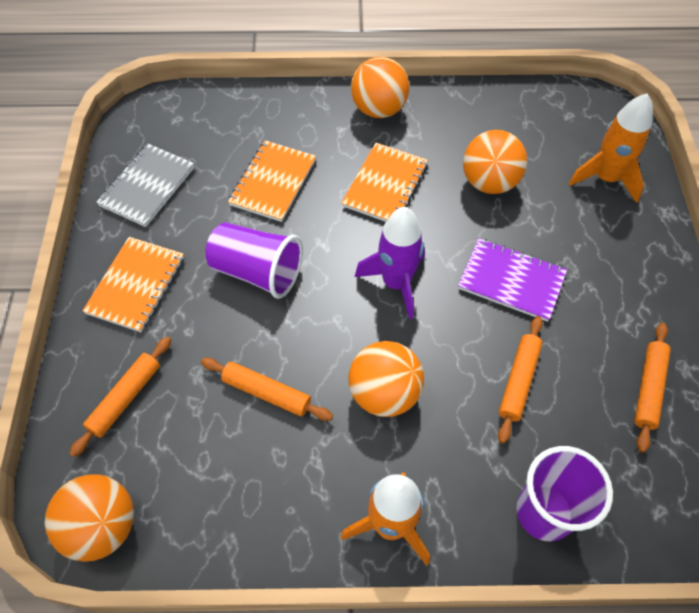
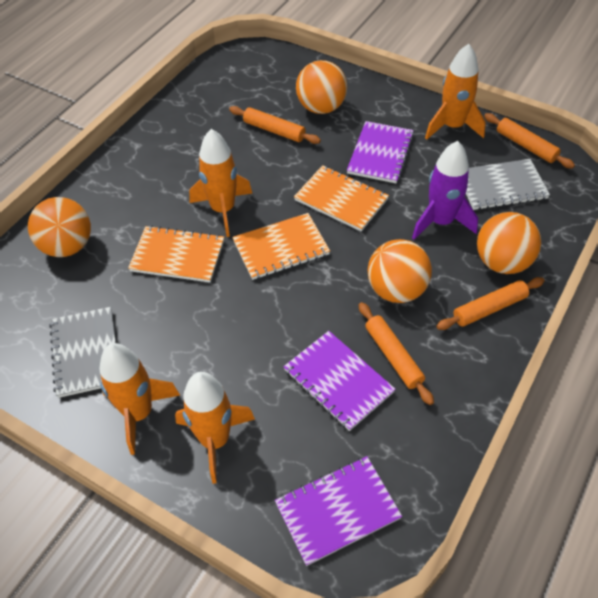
grey notebook: [96,144,195,227] = 1 -> [49,307,116,398] [466,159,550,210] = 2
orange rocket: [341,472,430,566] [569,94,653,203] = 2 -> [99,343,180,455] [175,372,255,484] [189,129,252,237] [425,44,486,140] = 4
purple cup: [205,222,303,299] [516,446,613,541] = 2 -> none = 0
purple notebook: [458,238,567,322] = 1 -> [275,456,402,566] [283,331,395,431] [347,121,414,183] = 3

